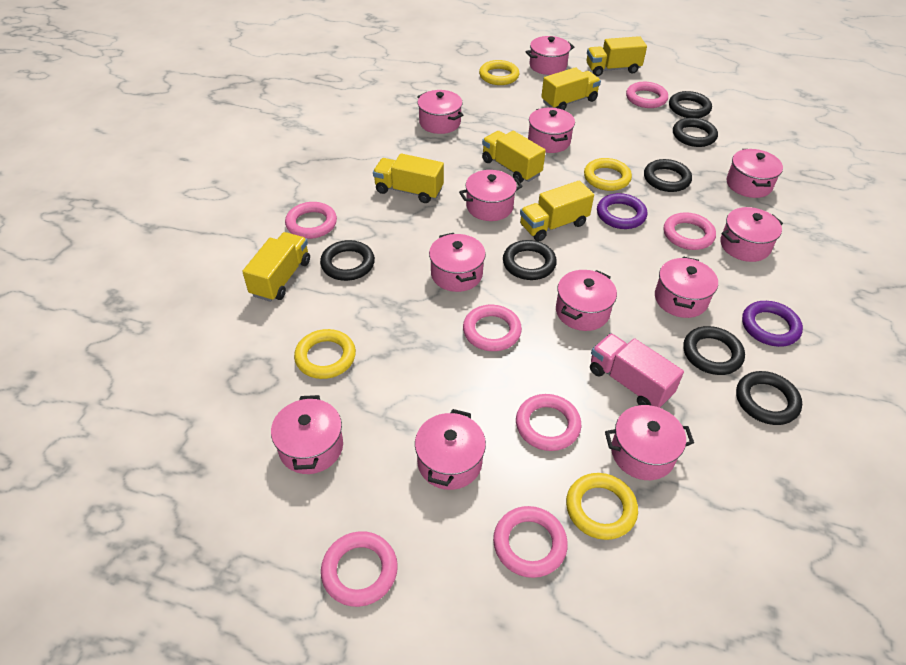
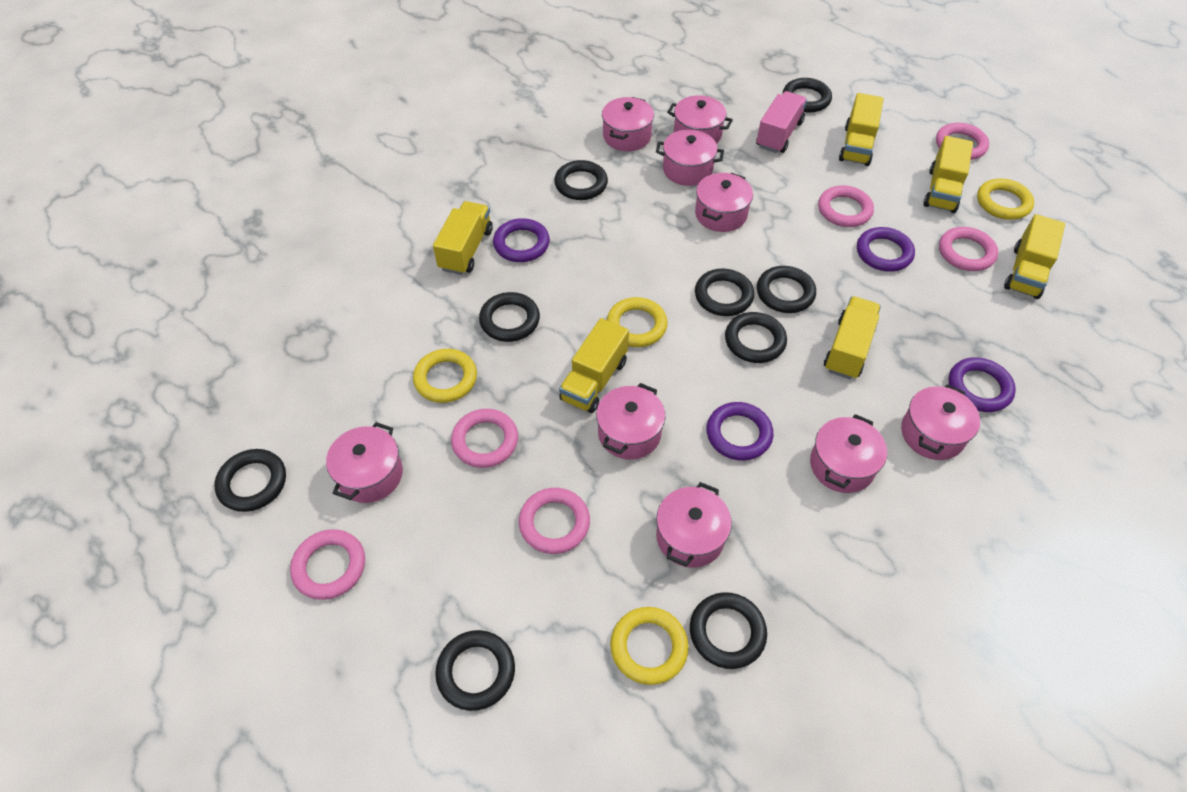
black ring: [320,240,375,281] [503,240,557,280] [644,159,692,192] [669,91,712,118] [673,118,718,147] [683,326,745,375] [736,371,802,425] = 7 -> [214,449,286,512] [435,630,515,711] [479,292,540,342] [554,160,608,200] [690,592,767,669] [695,269,754,316] [725,312,787,363] [757,266,816,313] [783,78,832,113] = 9
pink pot: [271,395,343,474] [415,409,486,490] [417,90,463,134] [429,233,486,292] [459,170,523,221] [526,36,574,75] [528,108,575,153] [556,270,617,331] [605,405,694,480] [655,256,718,318] [720,207,783,262] [727,149,783,198] = 12 -> [326,422,403,503] [596,383,665,460] [602,97,654,151] [656,129,724,186] [656,482,732,568] [667,95,733,144] [695,172,753,232] [810,414,887,493] [901,384,980,460] = 9
pink ring: [285,202,337,239] [321,531,398,607] [463,305,522,351] [493,506,568,578] [516,394,581,451] [626,82,668,108] [664,212,716,250] = 7 -> [290,529,365,600] [451,409,518,468] [519,488,590,554] [818,186,874,227] [936,123,989,160] [939,227,998,271] = 6
purple ring: [597,193,647,229] [742,301,803,347] = 2 -> [493,218,550,262] [707,402,773,461] [857,227,915,272] [949,357,1016,412] = 4

